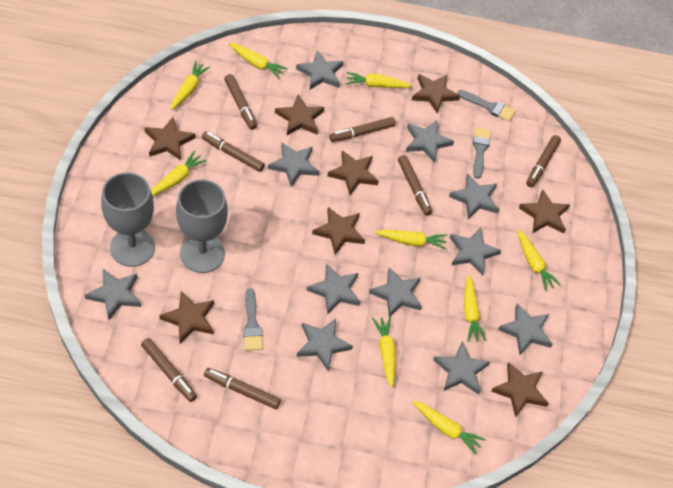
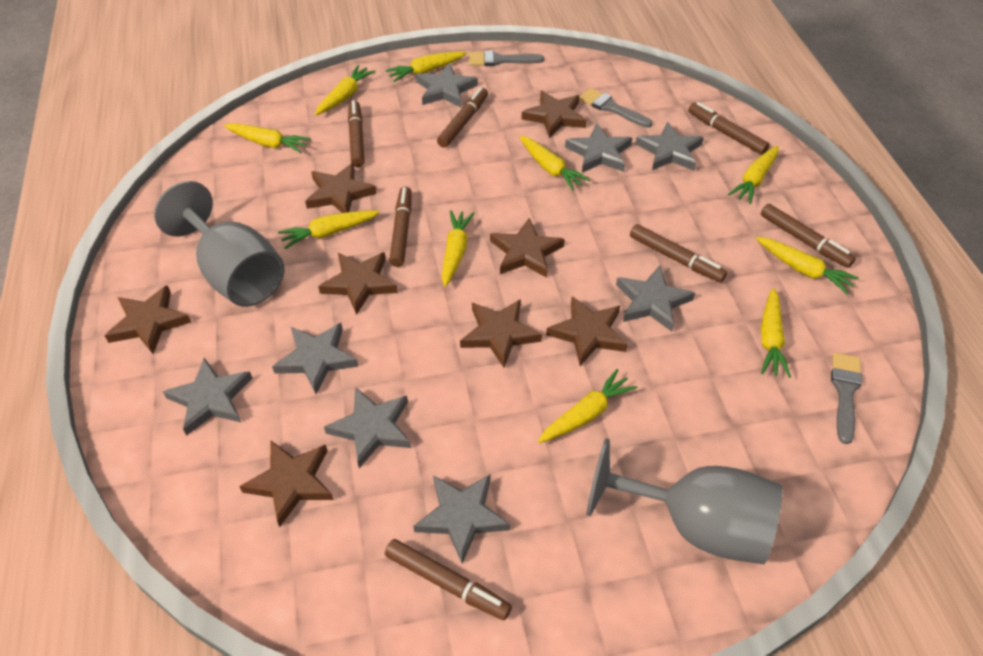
grey star: [85,269,141,320] [268,143,319,187] [296,50,344,90] [297,319,353,371] [307,264,360,314] [369,267,422,317] [406,120,454,162] [433,341,490,394] [449,173,499,219] [450,228,502,276] [498,304,553,355] = 11 -> [163,358,253,436] [272,323,359,394] [324,387,411,468] [413,475,510,564] [416,63,478,107] [565,123,632,173] [616,266,695,332] [635,122,704,171] = 8
yellow carrot: [151,151,207,196] [170,61,210,110] [228,43,288,79] [346,72,412,88] [372,317,396,388] [375,230,447,250] [413,401,485,455] [464,275,486,342] [517,230,561,291] = 9 -> [224,123,311,153] [278,210,380,249] [315,65,376,115] [386,51,467,82] [442,210,475,287] [519,136,590,191] [538,369,637,443] [728,145,778,204] [756,237,859,294] [761,288,791,378] = 10

